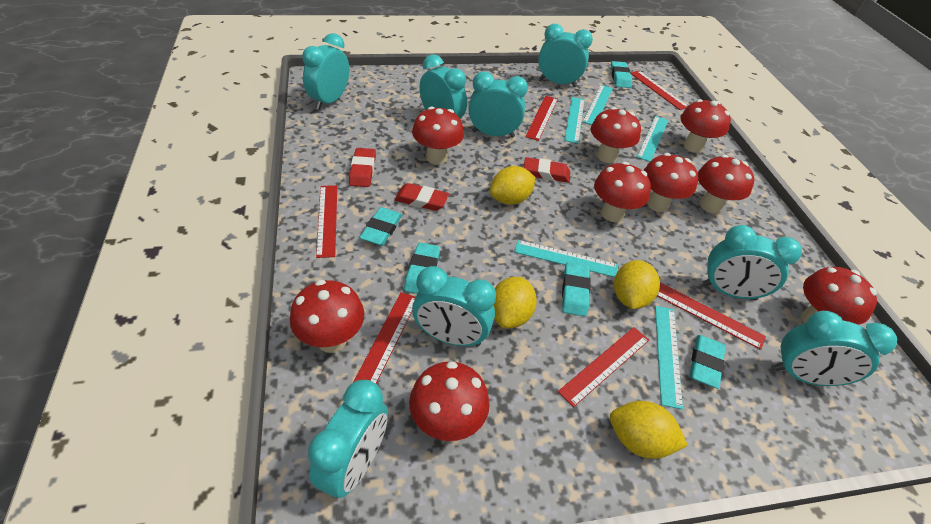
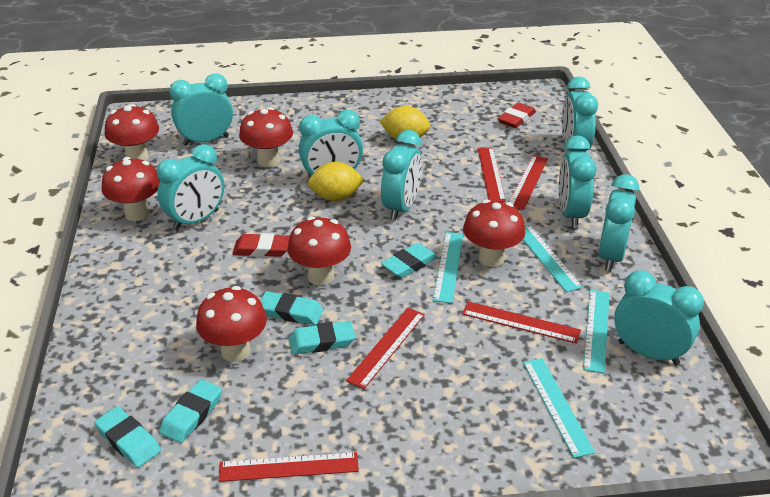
red eraser: [349,148,376,187] [394,183,449,211] [524,157,570,183] = 3 -> [232,233,290,257] [497,102,536,128] = 2
red mushroom: [290,280,364,353] [409,361,490,441] [412,106,464,165] [591,107,641,163] [594,162,651,222] [643,153,698,212] [681,99,731,153] [698,155,754,213] [801,267,877,325] = 9 -> [102,157,160,221] [105,104,159,161] [196,286,267,362] [239,107,293,167] [287,216,351,285] [463,199,525,267] = 6
red ruler: [316,185,337,258] [353,292,416,384] [525,96,558,141] [558,327,649,407] [631,71,688,110] [657,283,766,350] = 6 -> [219,452,359,482] [346,308,425,389] [462,301,581,344] [478,148,506,202] [509,155,548,210] = 5
turquoise ruler: [515,240,618,277] [564,97,585,144] [583,85,613,125] [637,116,668,162] [655,306,683,409] = 5 -> [433,232,463,303] [523,224,583,292] [523,358,595,458] [583,290,610,373] = 4
yellow lemon: [490,166,536,205] [494,277,537,328] [610,401,688,459] [614,260,660,309] = 4 -> [308,162,365,201] [379,106,431,139] = 2

